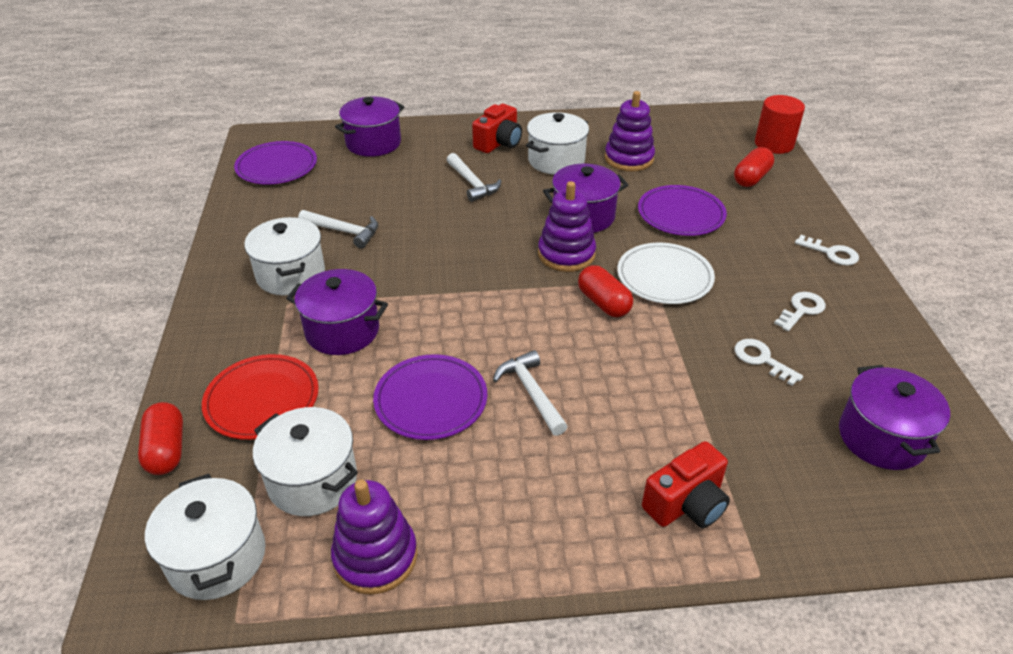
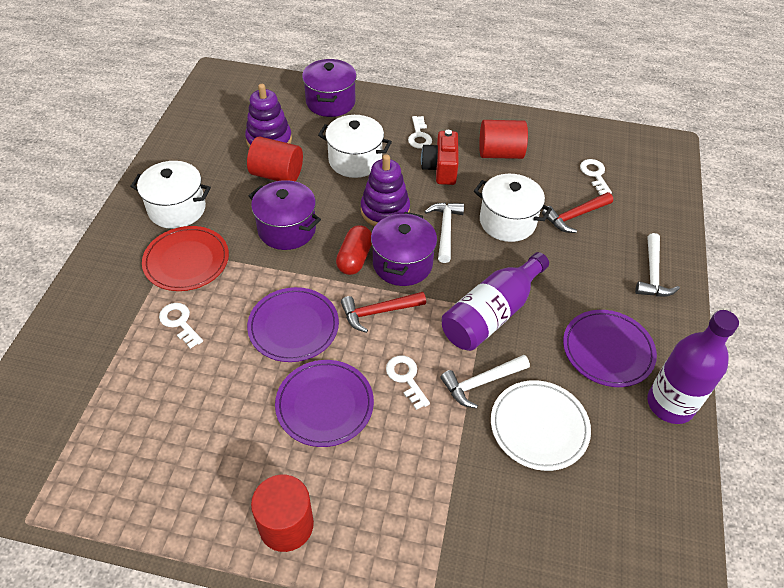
purple bottle: none = 0 -> [442,252,549,351] [647,310,739,424] = 2
purple pot: [286,269,388,355] [335,96,404,157] [543,164,629,233] [839,365,950,470] = 4 -> [249,180,321,250] [302,59,357,117] [371,212,437,286] = 3
purple stacking toy: [331,480,417,595] [538,181,596,272] [605,91,655,171] = 3 -> [245,84,292,148] [361,154,410,226] = 2
red camera: [472,104,522,153] [642,441,730,528] = 2 -> [421,130,459,185] = 1
red capsule: [138,402,183,475] [578,265,633,317] [734,147,774,187] = 3 -> [336,225,372,275] = 1
red cylinder: [755,95,805,154] = 1 -> [247,137,303,182] [251,475,314,552] [479,120,528,159] = 3
red hammer: none = 0 -> [341,292,426,333] [542,192,613,233] = 2
white key: [735,339,803,386] [774,292,826,331] [795,235,859,265] = 3 -> [159,303,203,349] [386,356,430,410] [408,116,432,149] [580,159,612,195] = 4
white pot: [145,474,266,600] [244,217,325,296] [253,407,358,516] [526,112,589,175] = 4 -> [130,161,211,229] [318,115,392,178] [474,174,552,242] = 3

